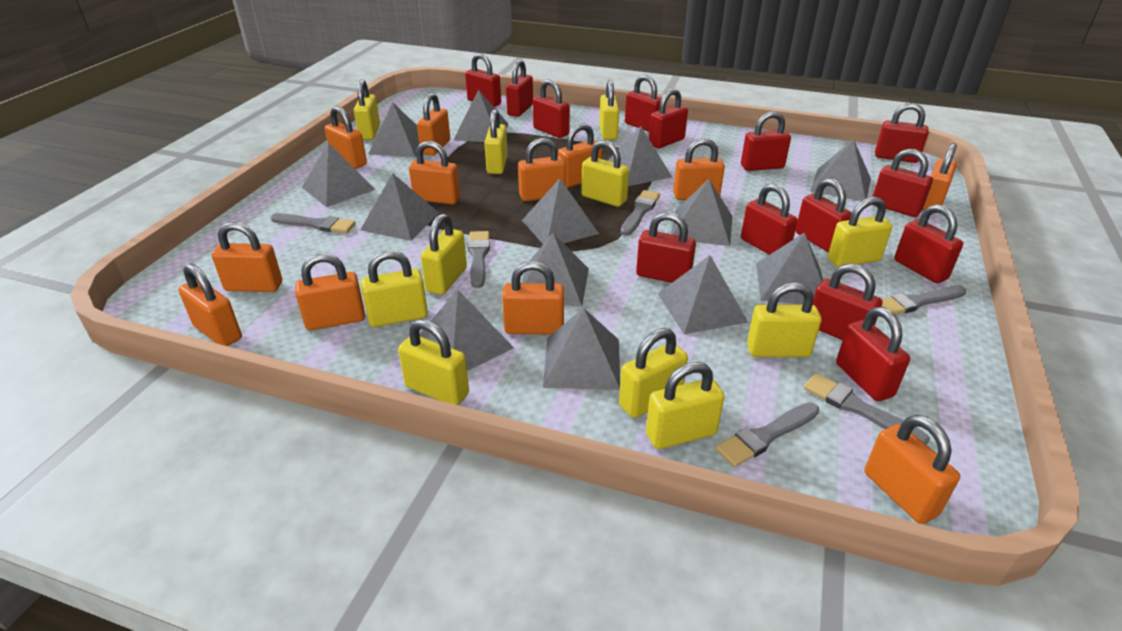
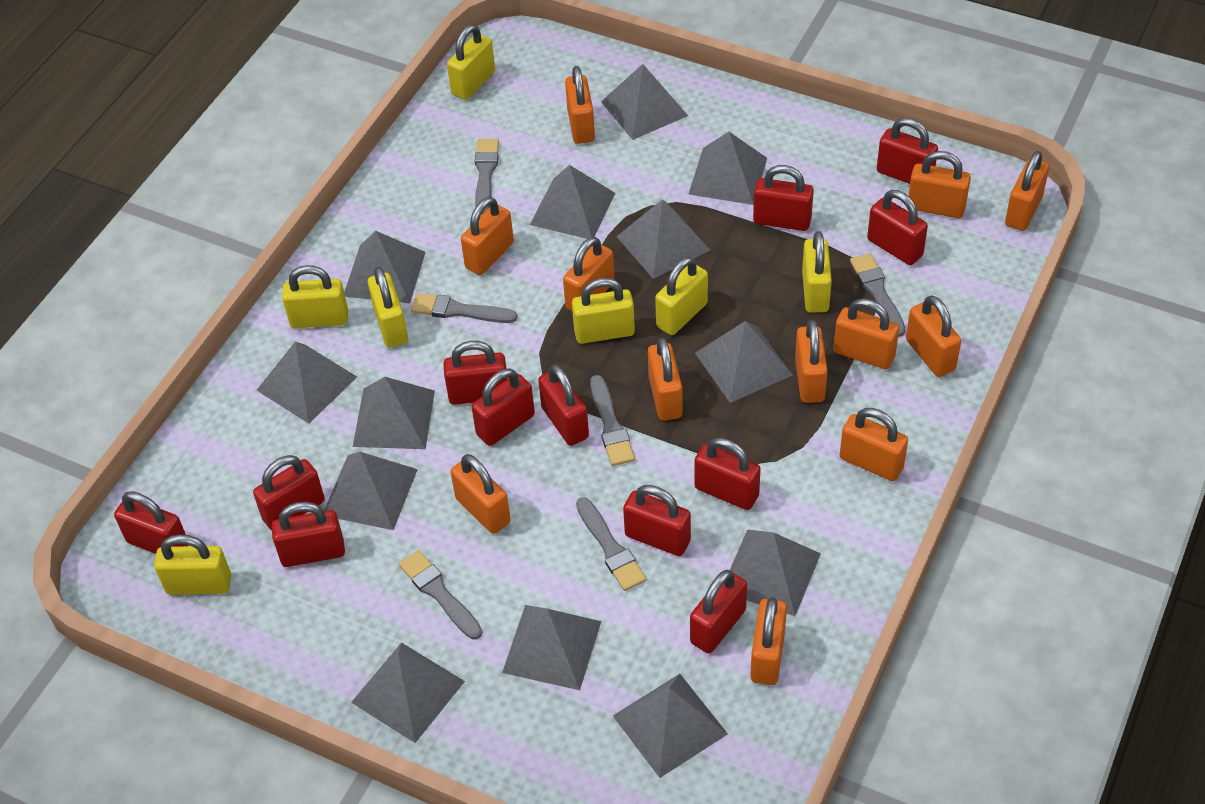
red padlock: [465,53,501,107] [506,60,533,117] [533,79,570,138] [625,75,662,132] [636,212,696,283] [649,89,688,149] [741,111,791,171] [741,183,798,255] [795,178,852,253] [813,263,882,340] [836,307,910,401] [873,149,933,217] [875,103,929,163] [894,204,963,283] = 14 -> [114,491,189,554] [253,455,325,531] [271,502,345,567] [443,341,508,405] [472,369,535,446] [538,364,589,446] [623,485,691,556] [690,570,747,654] [694,438,761,510] [753,165,814,231] [867,190,928,265] [877,118,938,184] = 12
yellow padlock: [354,79,380,140] [361,251,428,327] [398,319,469,405] [421,214,467,295] [485,109,508,174] [581,140,629,207] [599,80,619,140] [619,328,688,418] [646,362,725,449] [747,282,821,357] [828,197,893,267] = 11 -> [154,534,231,595] [282,265,348,328] [368,266,408,347] [447,24,495,100] [572,278,635,344] [655,257,708,335] [802,231,832,313] = 7

